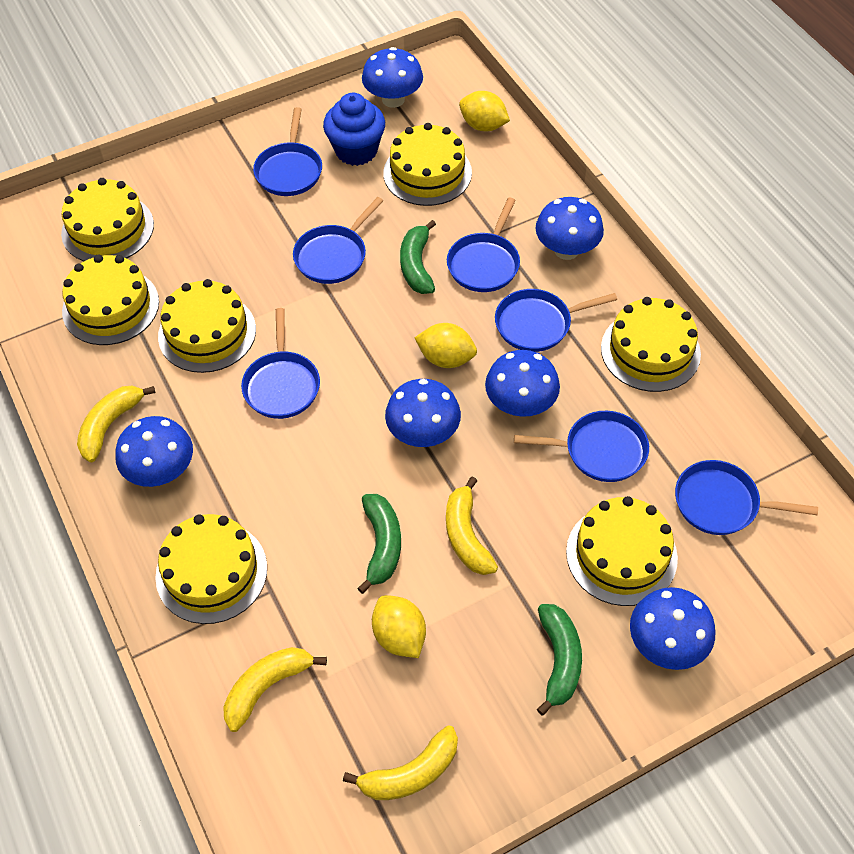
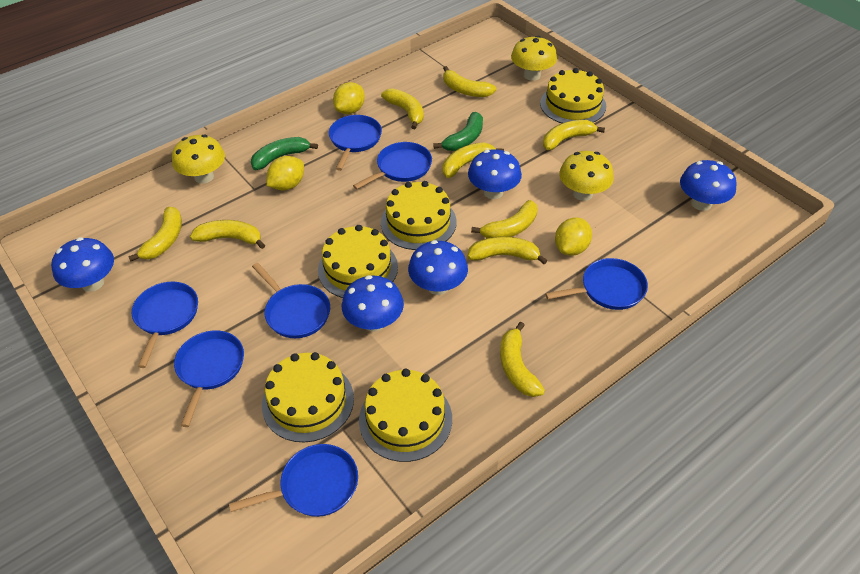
blue cupcake: [323,93,385,166] = 1 -> none = 0
blue mushroom: [116,416,193,487] [362,47,423,108] [385,379,461,447] [485,350,560,417] [535,197,604,260] [630,587,715,670] = 6 -> [51,237,114,292] [342,275,404,331] [408,240,468,295] [468,149,522,199] [680,160,737,211] = 5
green banana: [357,494,401,594] [400,220,436,294] [537,604,582,716] = 3 -> [251,137,318,170] [433,112,483,151] = 2
yellow banana: [77,386,156,462] [223,647,327,732] [343,725,458,800] [446,477,498,575] = 4 -> [128,207,182,262] [190,220,265,249] [381,88,424,129] [443,66,497,97] [443,142,504,178] [467,236,548,265] [471,200,538,238] [500,322,545,397] [543,120,605,150] = 9
yellow cake: [61,178,154,261] [62,255,159,345] [155,514,267,624] [158,279,256,373] [383,123,472,206] [566,496,678,606] [601,297,701,392] = 7 -> [262,352,354,442] [318,225,398,298] [359,369,452,462] [381,181,456,250] [540,68,606,123] = 5
yellow mushroom: none = 0 -> [172,135,225,184] [511,35,557,81] [559,151,614,201] = 3

